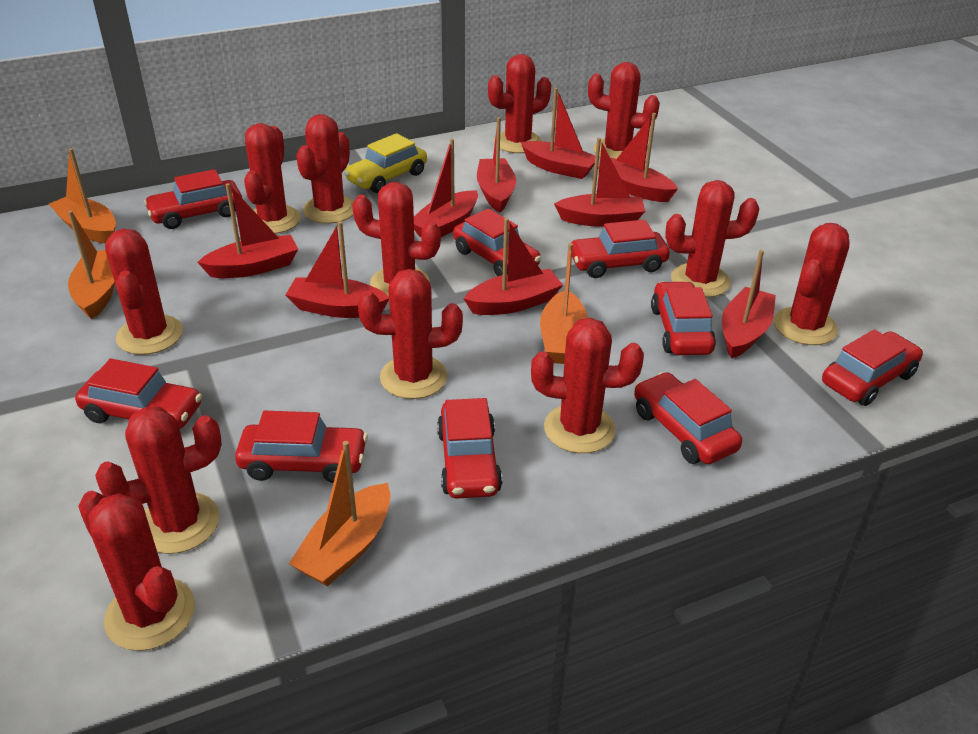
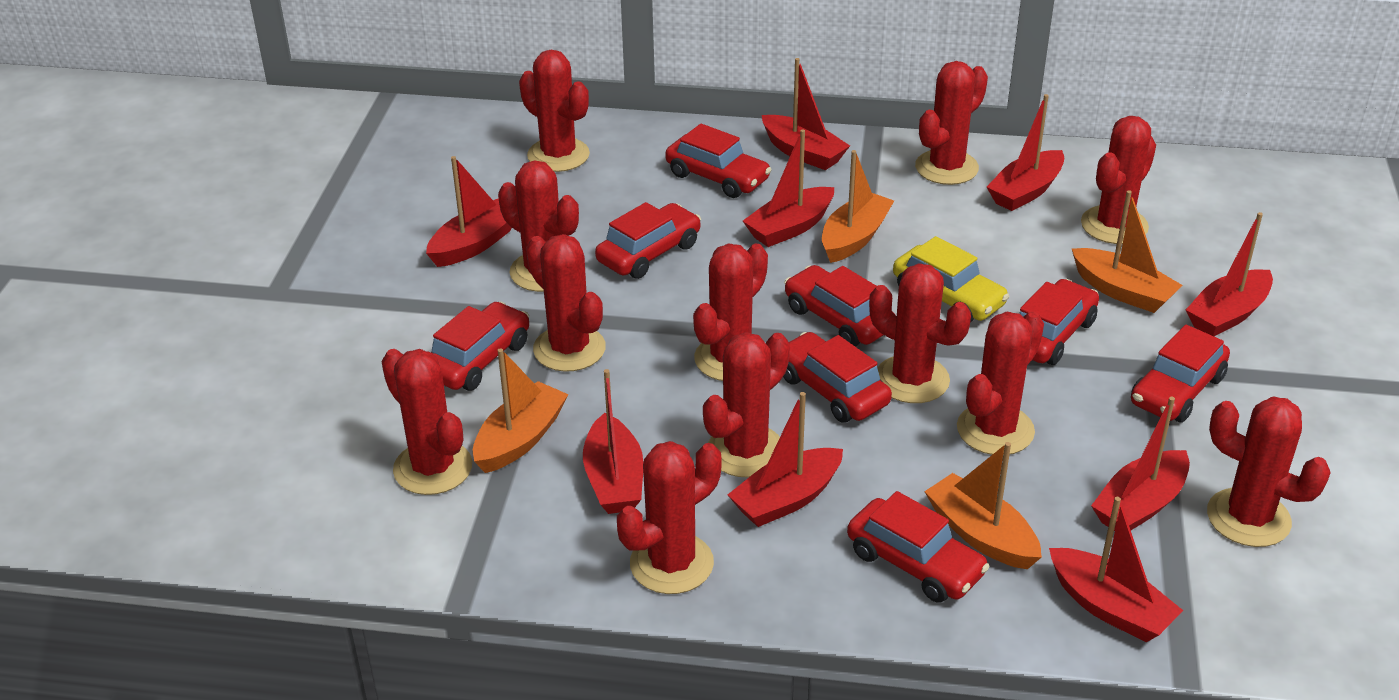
red car: [75,359,202,429] [144,169,242,229] [235,411,368,483] [437,398,502,499] [453,208,541,276] [571,220,670,278] [634,372,742,464] [651,281,716,355] [822,329,923,406] = 9 -> [431,301,529,391] [595,202,701,279] [665,124,772,198] [783,332,892,423] [784,265,895,347] [847,491,990,603] [1019,279,1099,365] [1131,324,1230,422] = 8

